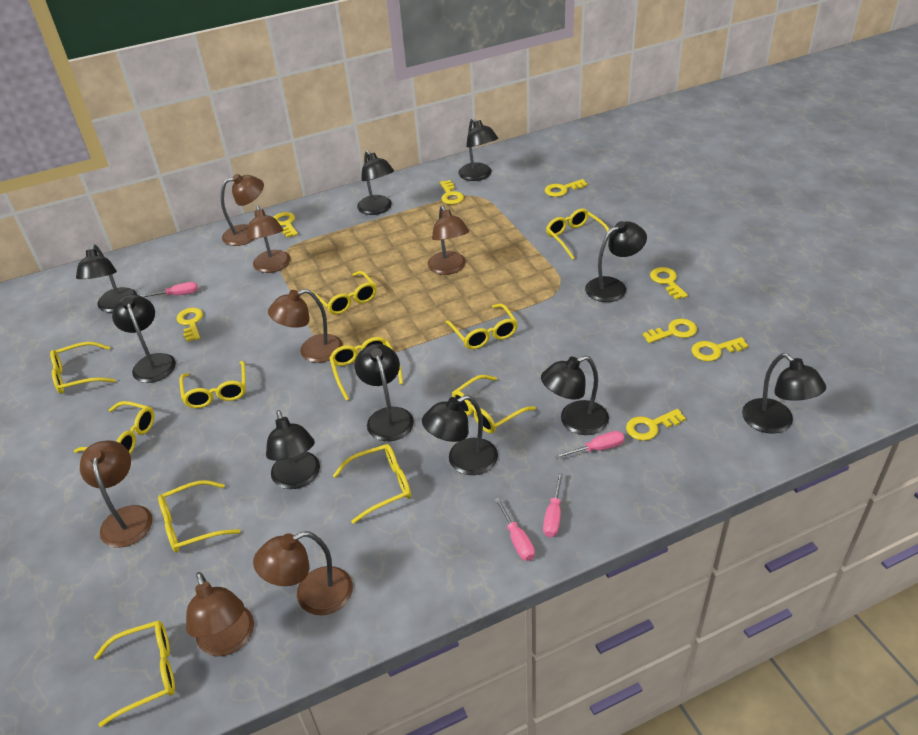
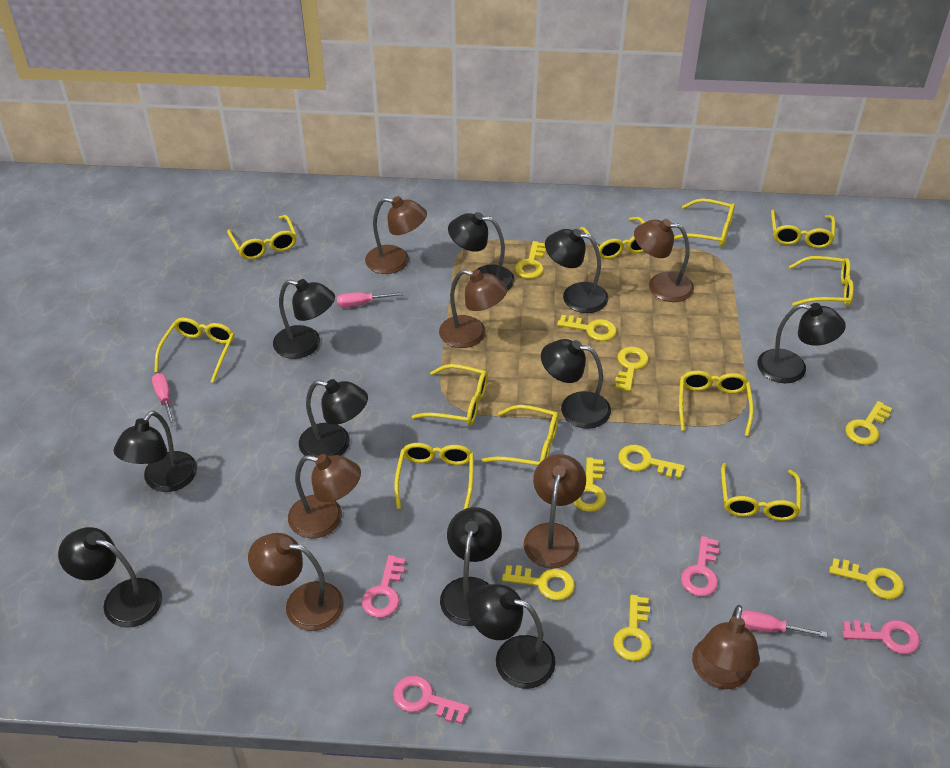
pink key: none = 0 -> [362,555,405,618] [393,676,470,724] [681,536,719,597] [842,620,920,654] = 4
pink screwdriver: [140,282,198,297] [495,498,535,561] [543,473,563,537] [555,431,624,459] = 4 -> [152,373,175,427] [337,292,404,308] [741,610,827,637] = 3
yellow key: [177,308,203,342] [274,212,298,238] [440,180,464,204] [545,179,588,197] [626,409,686,441] [643,319,697,343] [650,267,688,299] [691,337,748,361] = 8 -> [502,565,575,601] [515,241,546,279] [557,315,617,341] [573,457,606,512] [613,595,652,661] [615,347,649,392] [618,445,685,479] [829,558,904,599] [845,401,892,445] = 9

